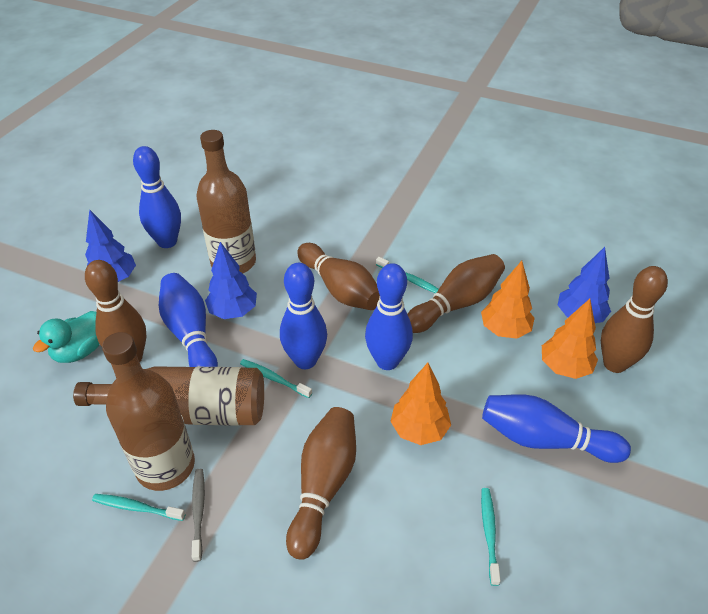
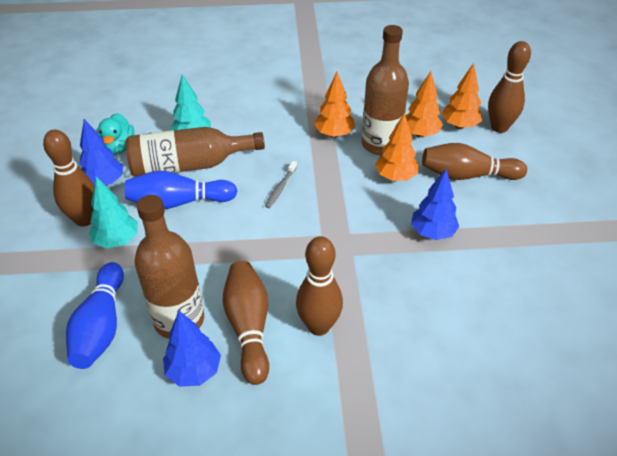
blue bowling pin: [133,146,181,248] [159,273,218,367] [280,263,327,369] [365,263,413,370] [482,395,631,463] = 5 -> [66,262,124,369] [125,171,237,209] = 2
orange tree: [390,363,451,445] [481,261,535,339] [542,299,598,379] = 3 -> [314,72,355,138] [375,113,418,181] [406,71,443,137] [442,63,482,129] = 4
turquoise toothbrush: [92,494,186,521] [240,359,312,398] [376,257,439,293] [481,488,501,586] = 4 -> none = 0
turquoise tree: none = 0 -> [89,176,138,248] [170,74,211,130] = 2

